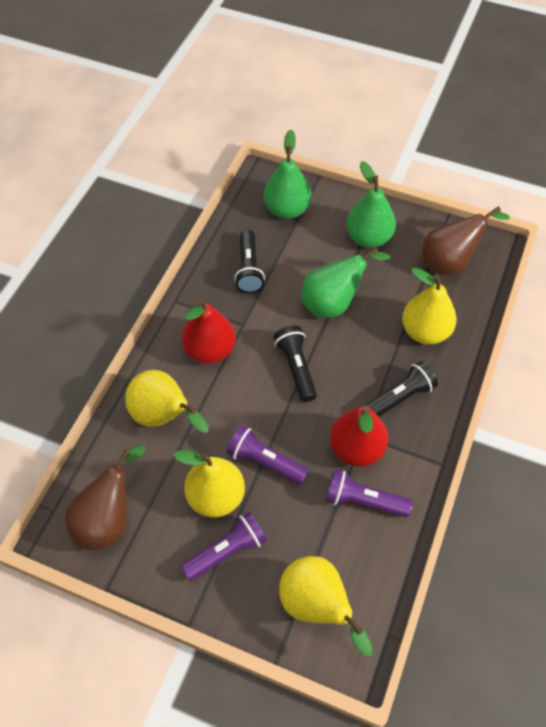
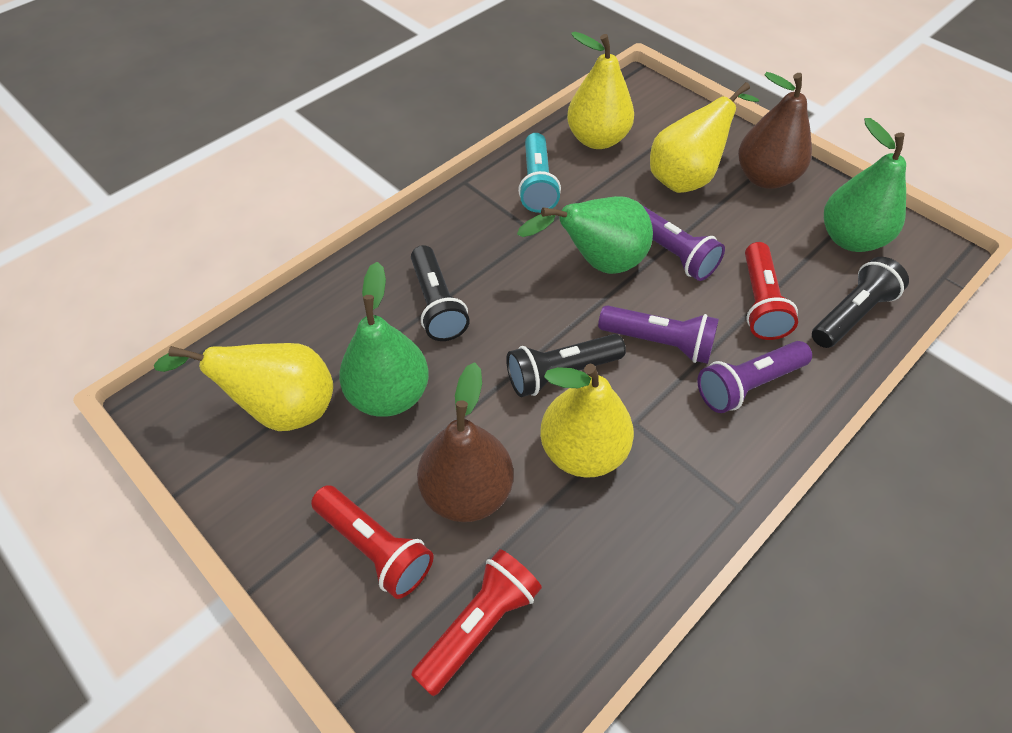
red flashlight: none = 0 -> [311,485,434,599] [411,549,542,696] [745,242,798,340] = 3
red pear: [181,299,236,364] [330,405,388,467] = 2 -> none = 0
turquoise flashlight: none = 0 -> [518,133,561,213] = 1

